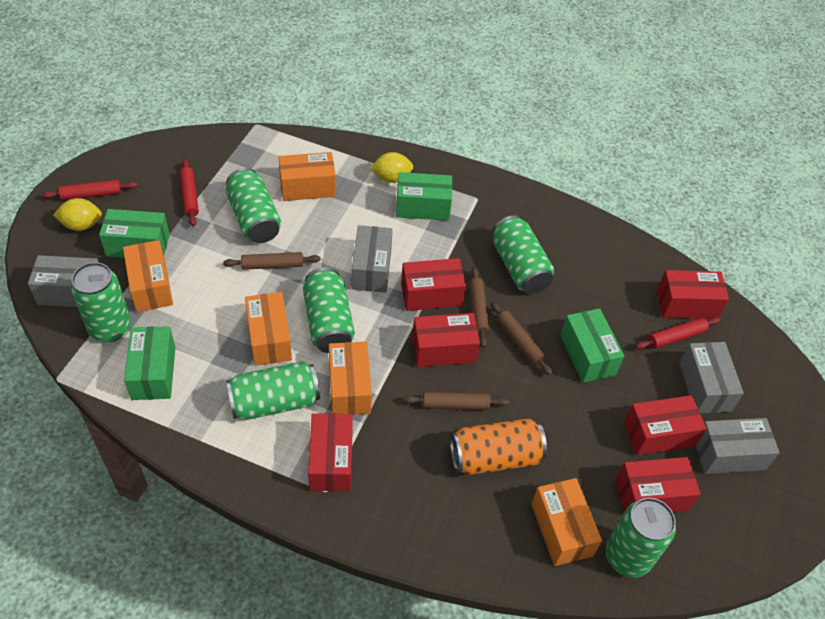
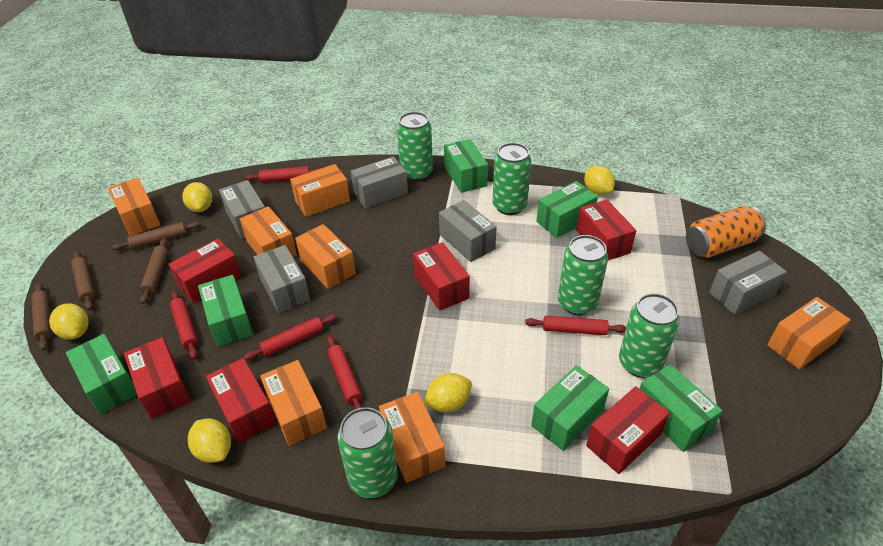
green box: [99,209,170,258] [124,326,175,400] [396,172,452,221] [560,308,624,383] = 4 -> [66,334,137,414] [198,275,253,347] [444,139,488,193] [531,365,609,451] [536,181,598,238] [639,364,722,452] = 6
green can: [71,262,131,342] [226,168,281,243] [226,361,320,420] [303,268,355,353] [492,215,554,294] [605,498,676,578] = 6 -> [337,407,398,498] [397,112,433,181] [492,143,531,215] [558,235,608,315] [619,293,680,378] = 5
grey box: [28,255,99,307] [352,225,393,293] [679,342,744,413] [696,418,780,474] = 4 -> [219,180,265,239] [254,245,310,313] [350,157,408,208] [439,200,497,262] [709,251,787,315] = 5
orange box: [123,240,173,312] [245,292,292,366] [278,152,336,201] [329,342,372,415] [531,478,602,566] = 5 -> [108,178,160,236] [240,206,297,257] [260,360,327,446] [290,164,350,217] [295,224,356,289] [379,392,445,483] [767,297,851,370] = 7
red rolling pin: [42,180,138,200] [180,159,199,226] [635,317,721,350] = 3 -> [170,290,198,359] [243,314,338,360] [245,166,321,182] [327,335,363,410] [525,316,626,335] = 5
yellow lemon: [53,198,102,231] [370,152,413,183] = 2 -> [49,303,89,340] [183,182,212,212] [188,418,231,463] [424,373,472,413] [584,166,615,195] = 5

